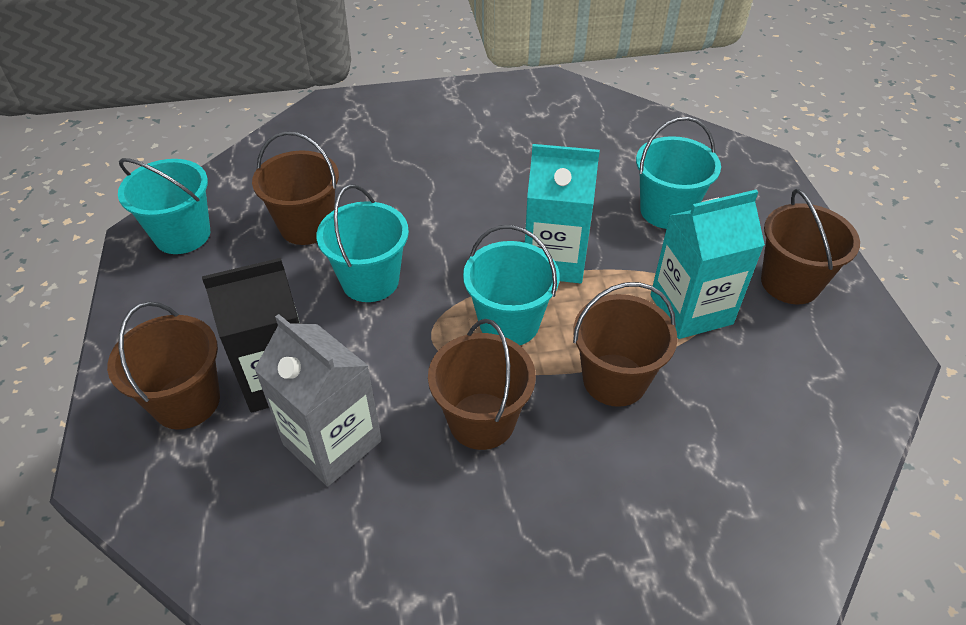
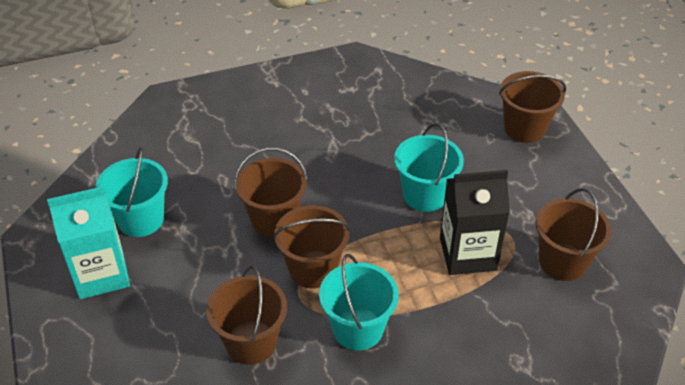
grey carton: [254,314,382,487] = 1 -> none = 0
turquoise bucket: [118,158,210,254] [316,185,409,302] [463,225,560,345] [636,117,721,229] = 4 -> [96,147,168,237] [319,254,399,351] [394,123,464,212] = 3
turquoise carton: [525,144,600,283] [651,190,765,339] = 2 -> [47,187,130,299] = 1

